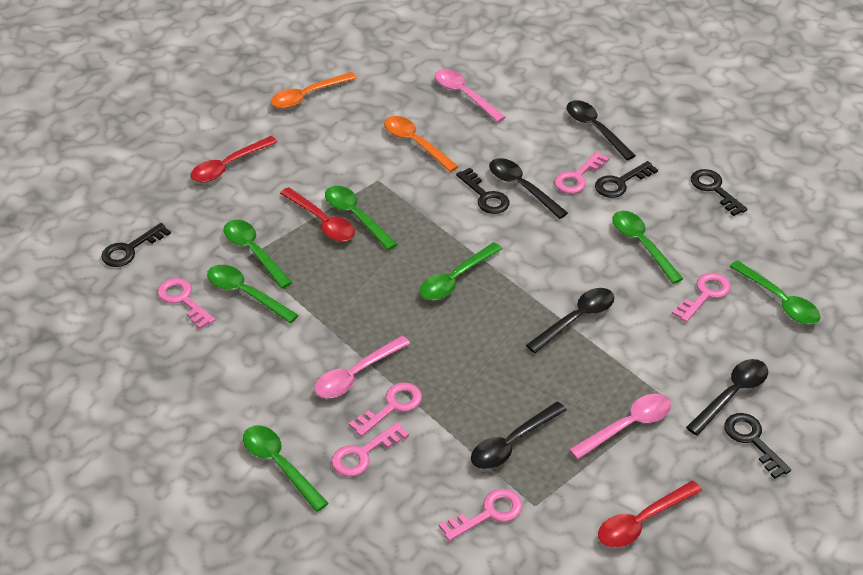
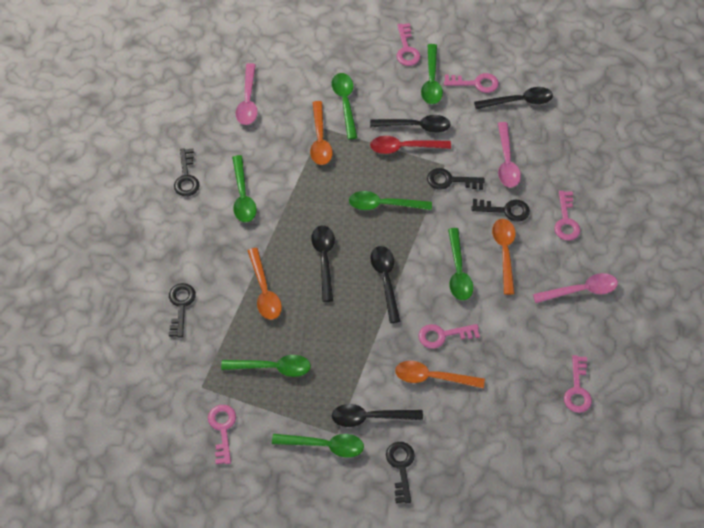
orange spoon: [270,72,357,109] [384,116,459,172] = 2 -> [247,248,282,320] [310,101,333,165] [395,361,485,389] [492,219,515,295] = 4
red spoon: [191,136,277,183] [280,187,355,242] [598,481,702,548] = 3 -> [370,136,451,154] = 1

